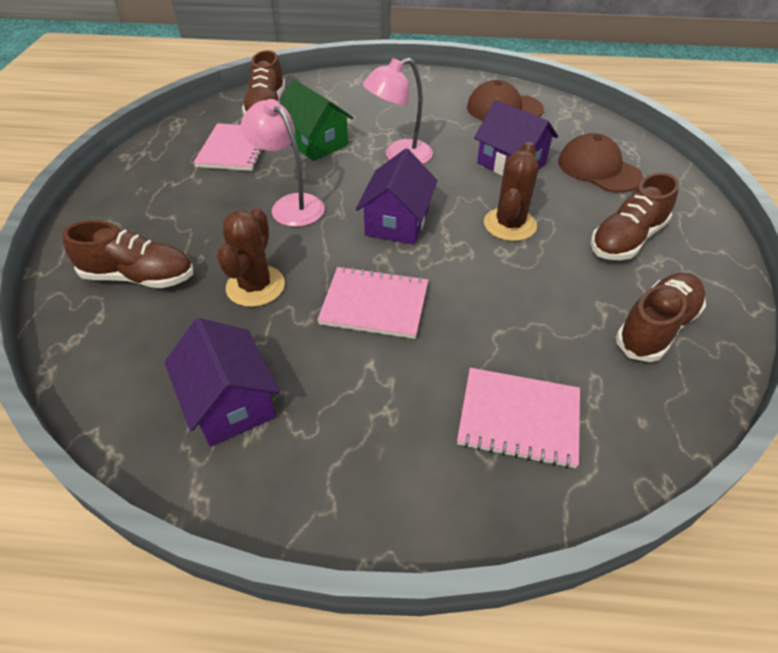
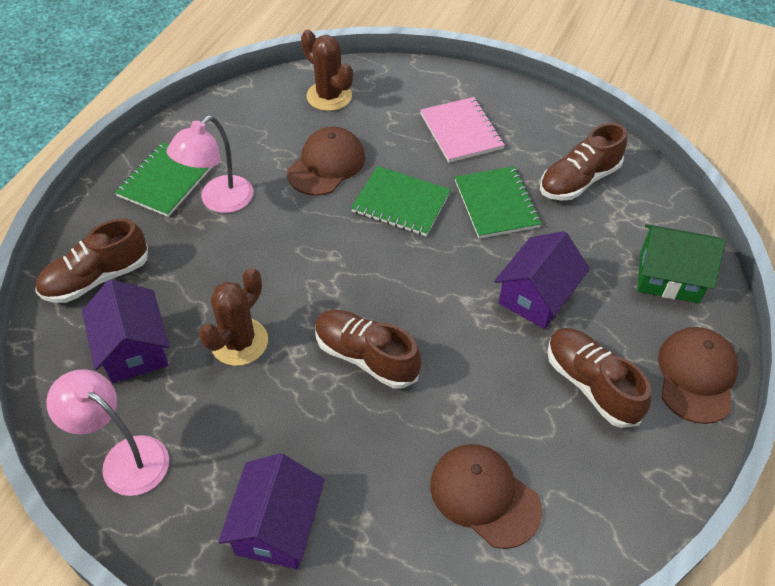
brown cap: [467,80,544,121] [558,133,643,193] = 2 -> [287,127,365,196] [430,444,542,549] [658,327,739,424] = 3
green notebook: none = 0 -> [115,142,212,217] [351,166,451,236] [455,166,541,239] = 3
pink notebook: [193,123,263,171] [317,266,428,339] [457,368,580,469] = 3 -> [420,97,505,163] = 1

